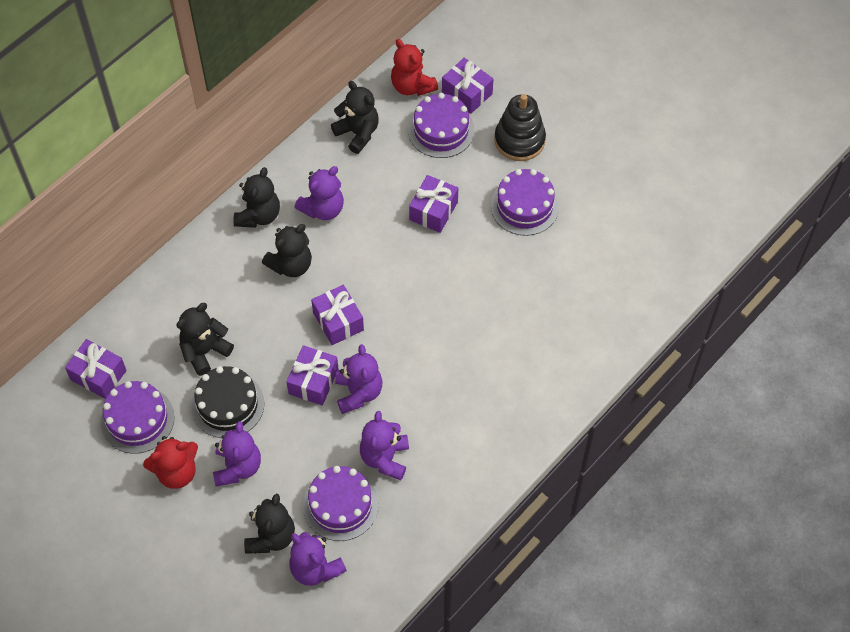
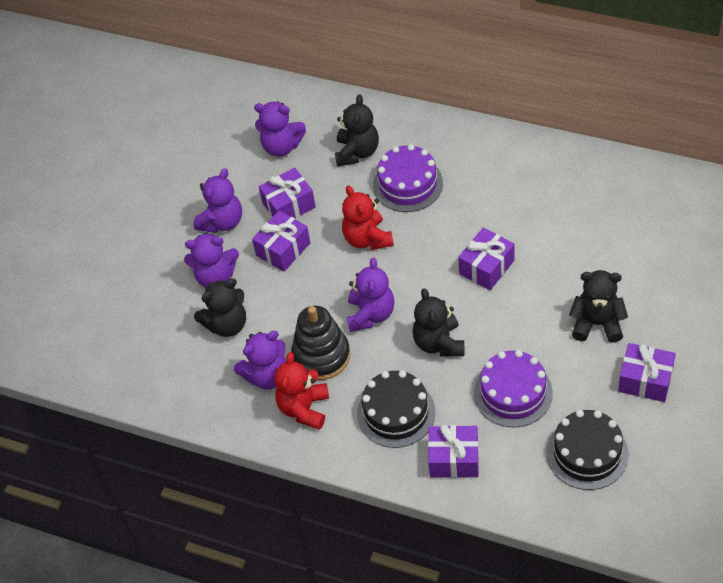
black cake: [191,366,264,438] = 1 -> [357,370,435,448] [547,410,629,490] = 2
black teddy bear: [176,303,234,376] [233,167,280,228] [244,494,295,554] [262,224,312,277] [331,81,379,154] = 5 -> [194,278,246,337] [335,94,379,167] [412,288,464,357] [569,270,628,343] = 4
purple cake: [101,381,174,454] [303,466,379,541] [408,93,474,158] [491,169,559,236] = 4 -> [373,144,443,212] [474,350,553,427] = 2

